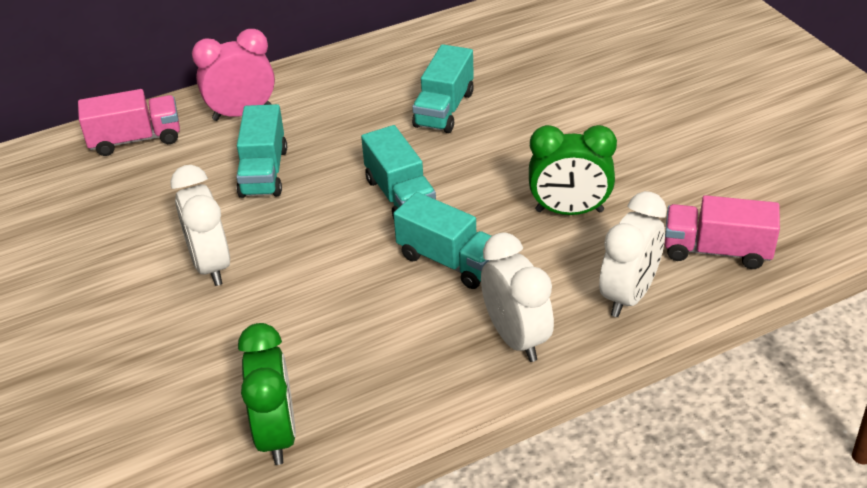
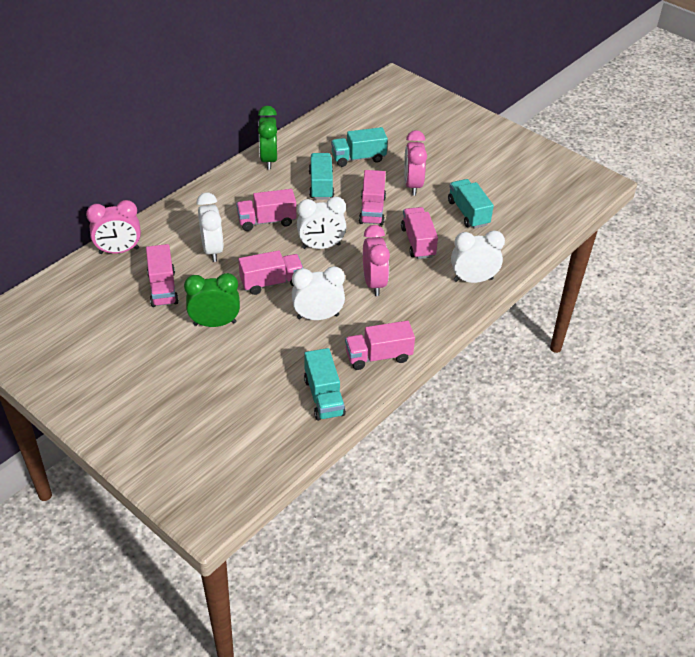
pink clock: [192,29,275,121] = 1 -> [86,200,141,254] [363,225,390,296] [404,130,427,195] = 3
pink truck: [78,89,180,156] [664,195,780,269] = 2 -> [146,244,179,307] [236,189,296,231] [238,250,304,295] [345,321,415,370] [359,170,386,225] [401,207,438,259] = 6
white clock: [170,165,230,286] [481,232,554,362] [599,191,667,317] = 3 -> [196,193,224,262] [292,266,345,320] [297,197,346,249] [451,230,505,283] = 4

